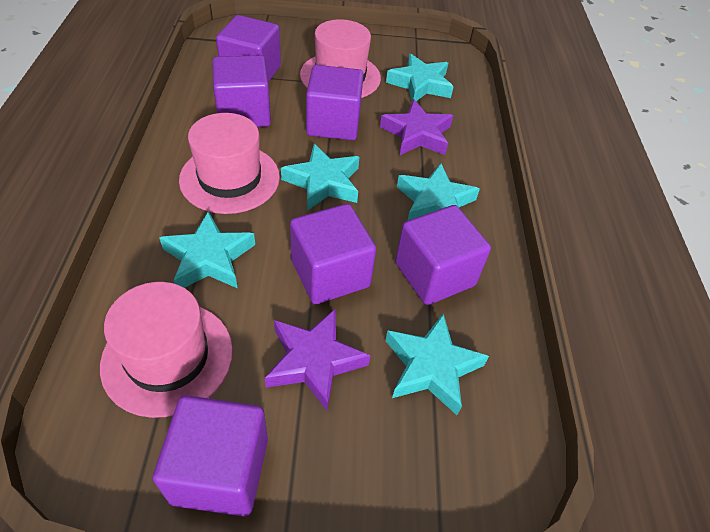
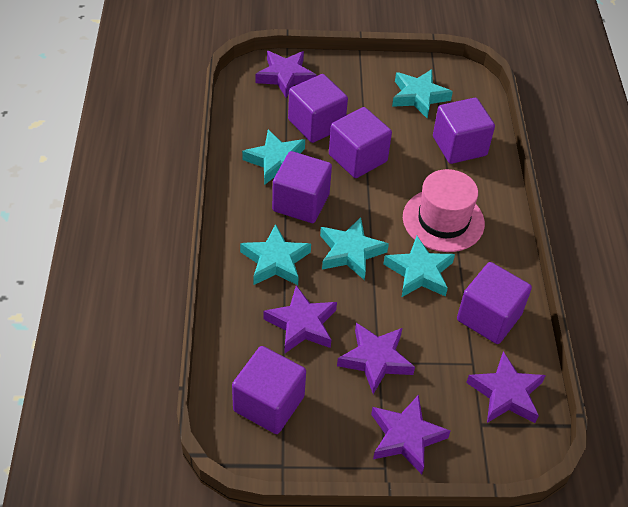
pink hat: [100,282,233,418] [179,113,280,214] [300,19,381,98] = 3 -> [403,169,485,252] = 1
purple star: [265,308,371,411] [380,99,453,155] = 2 -> [256,51,317,98] [264,285,337,354] [337,323,415,394] [371,395,450,474] [466,351,546,423] = 5

